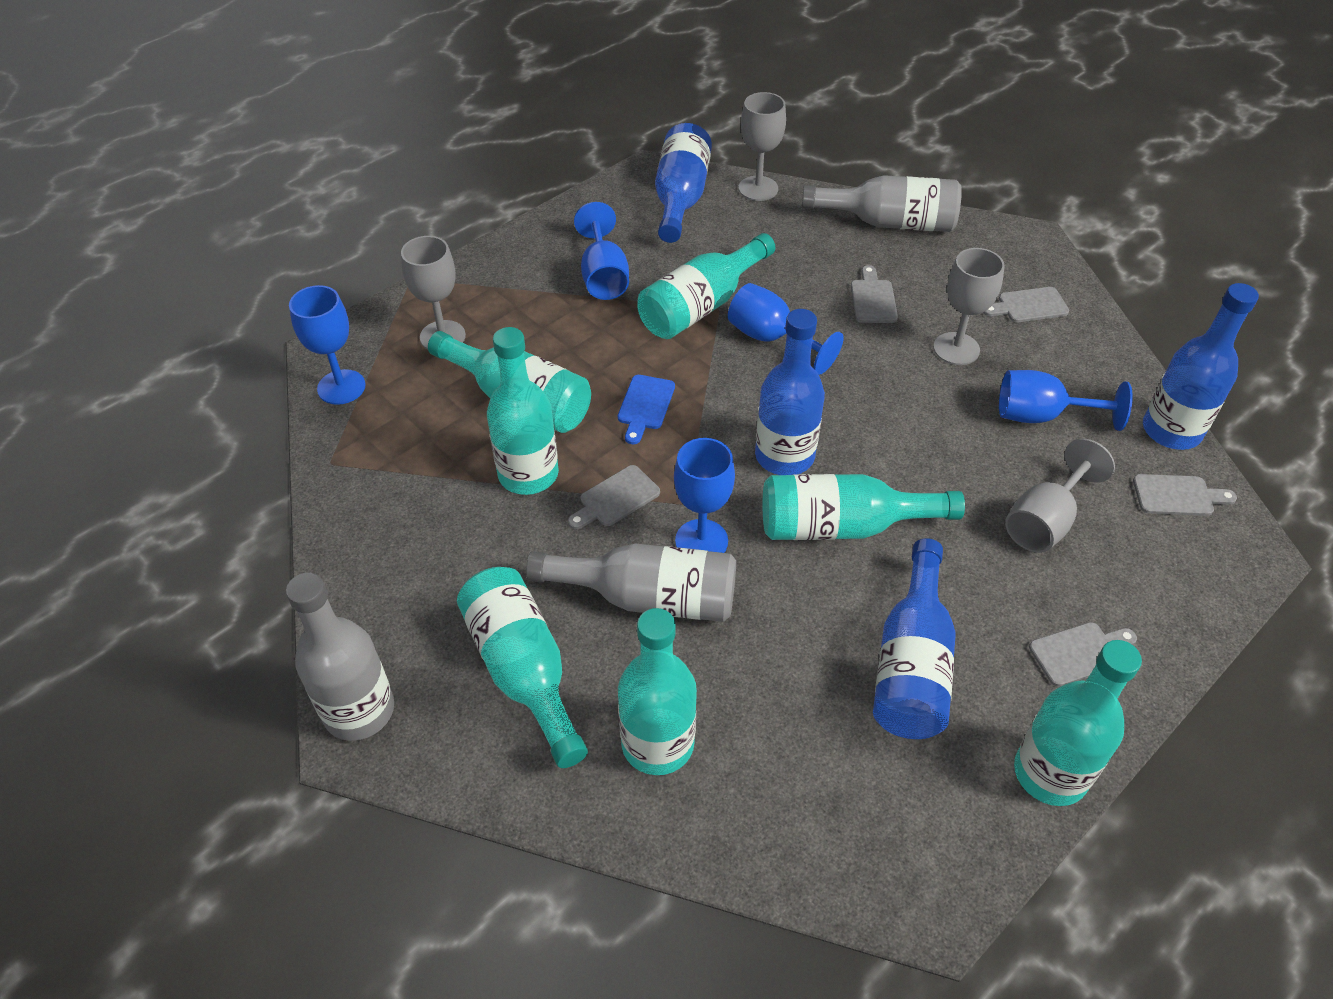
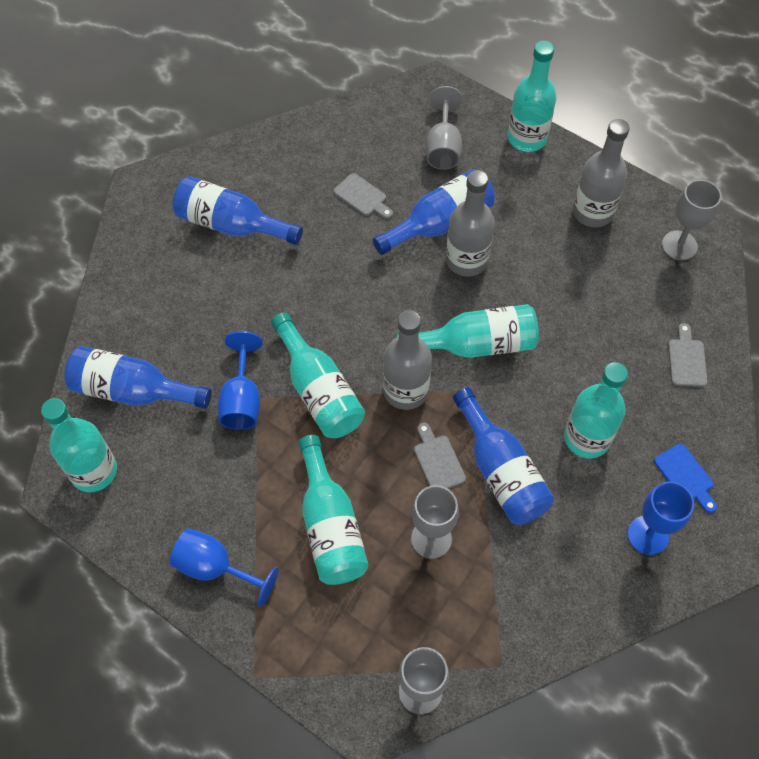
blue goblet: [289,285,366,405] [574,202,629,300] [674,438,735,553] [728,283,844,375] [999,370,1133,431] = 5 -> [170,528,279,607] [218,331,263,430] [628,481,694,555] = 3
grey cutting board: [568,465,660,529] [851,265,898,323] [983,287,1069,322] [1029,622,1137,687] [1133,474,1237,516] = 5 -> [334,173,393,219] [414,423,466,489] [668,323,708,387] = 3
turquoise bottle: [428,331,591,433] [457,567,588,768] [487,327,559,495] [618,608,697,775] [638,233,775,339] [763,474,965,540] [1014,640,1142,806] = 7 -> [41,398,117,492] [271,312,365,438] [298,435,369,585] [396,304,539,358] [508,41,556,152] [564,362,628,458] = 6

